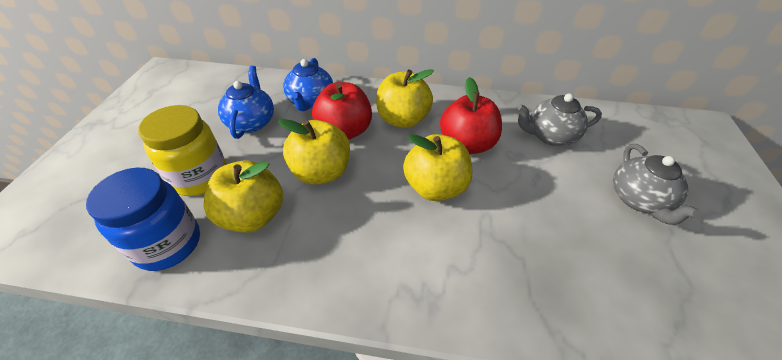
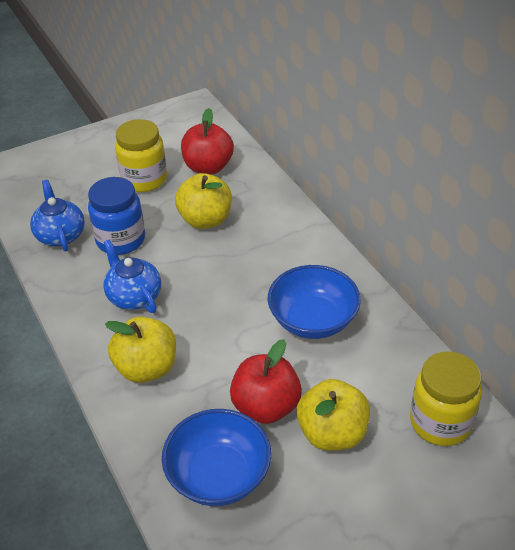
blue bowl: none = 0 -> [162,409,271,506] [268,265,361,339] = 2
grey teapot: [516,93,602,146] [613,144,701,225] = 2 -> none = 0
yellow apple: [203,160,283,233] [278,119,350,185] [376,69,434,128] [403,134,472,201] = 4 -> [105,316,176,383] [175,173,232,229] [297,379,370,451] = 3
yellow jar: [138,105,227,196] = 1 -> [115,119,167,192] [410,351,482,446] = 2

